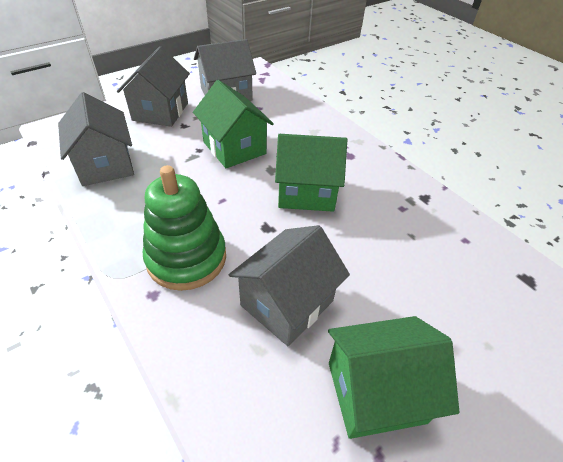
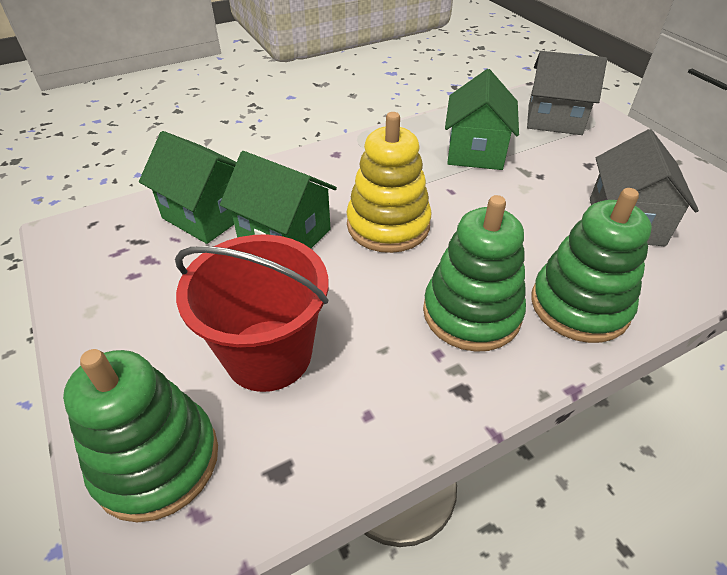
green stacking toy: [143,165,226,291] = 1 -> [63,349,218,522] [423,195,526,352] [531,188,652,343] = 3
grey house: [58,92,134,186] [117,46,190,127] [194,39,256,101] [229,225,350,346] = 4 -> [527,51,607,135] [590,129,699,246] = 2
red bucket: none = 0 -> [175,234,328,392] = 1
yellow stacking toy: none = 0 -> [347,112,431,253] = 1

